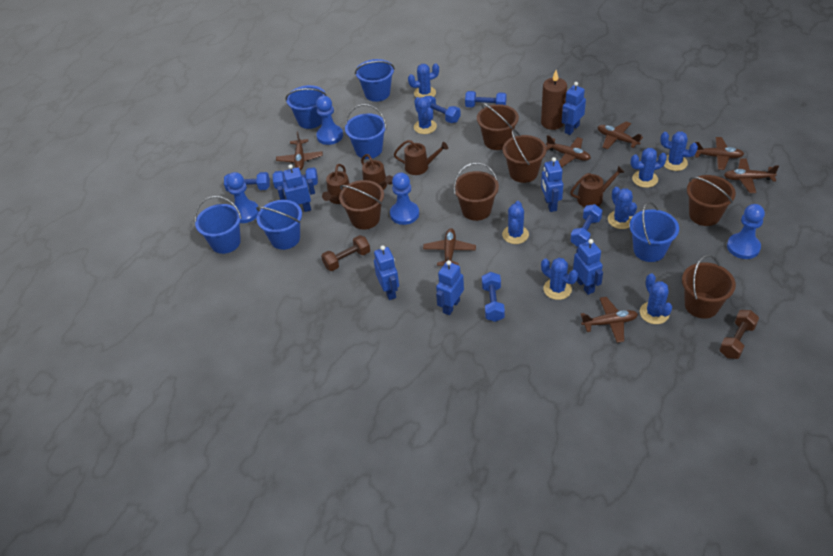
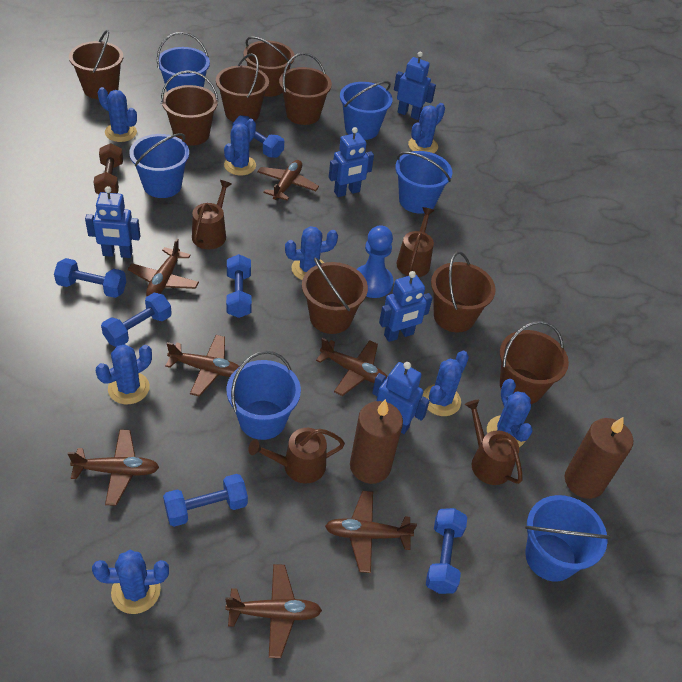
blue pawn: [226,172,259,223] [316,96,343,145] [390,173,419,225] [727,204,765,259] = 4 -> [357,225,393,298] = 1
blue robot: [277,164,315,212] [374,245,399,300] [436,260,464,315] [541,157,563,212] [562,82,586,135] [573,239,603,295] = 6 -> [85,186,140,258] [329,127,374,197] [372,362,430,434] [379,271,432,342] [394,51,436,120] = 5
brown bucket: [339,180,384,229] [453,162,499,221] [477,103,519,150] [503,129,547,183] [682,255,736,319] [687,175,736,226] = 6 -> [69,30,123,99] [161,70,218,145] [216,53,269,122] [243,36,295,97] [279,53,332,125] [302,257,368,334] [431,252,496,333] [500,321,569,404] = 8
brown candle: [541,70,567,130] = 1 -> [350,399,403,484] [565,417,633,499] = 2
brown dumbbell: [321,235,370,271] [719,310,759,359] = 2 -> [93,143,123,194] = 1

